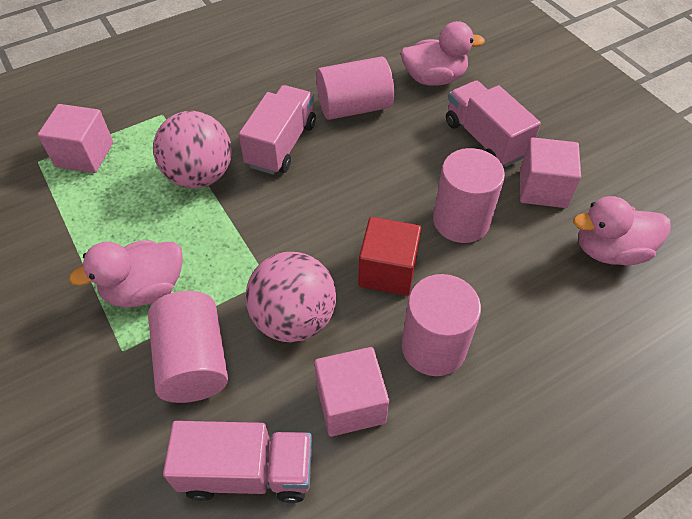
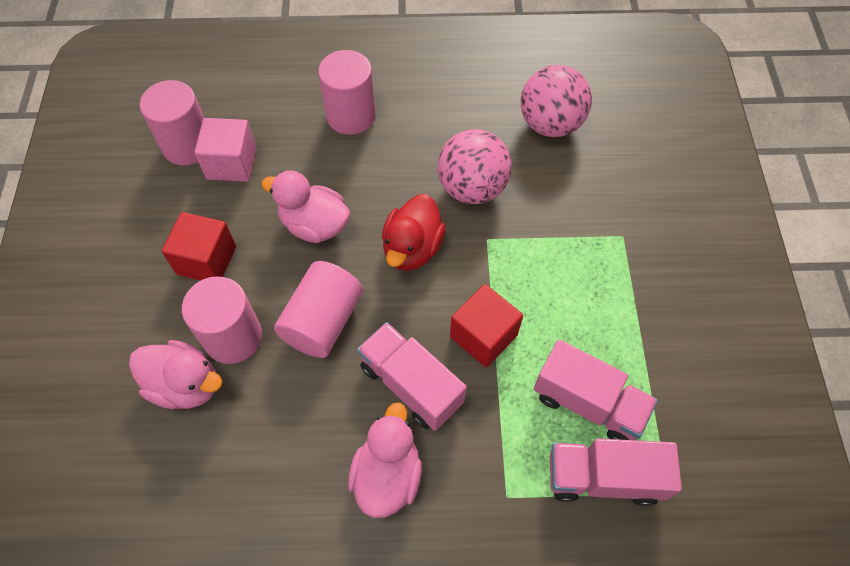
pink cube: [38,104,113,173] [315,347,389,437] [520,137,581,208] = 3 -> [195,118,256,182] = 1
red cube: [358,217,421,296] = 1 -> [162,212,236,280] [450,284,523,367] = 2
red duck: none = 0 -> [382,194,446,271] = 1

